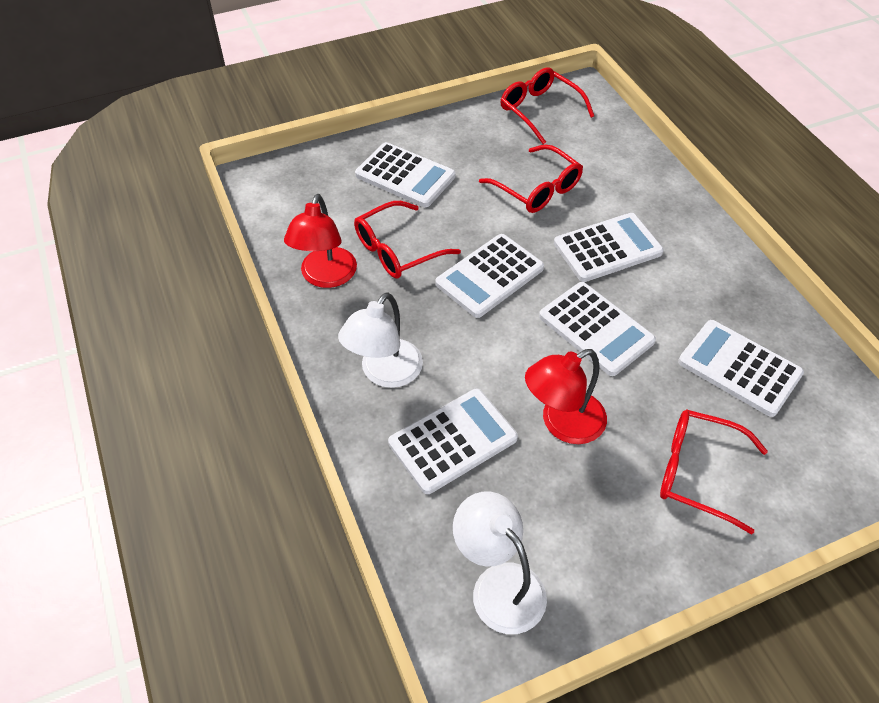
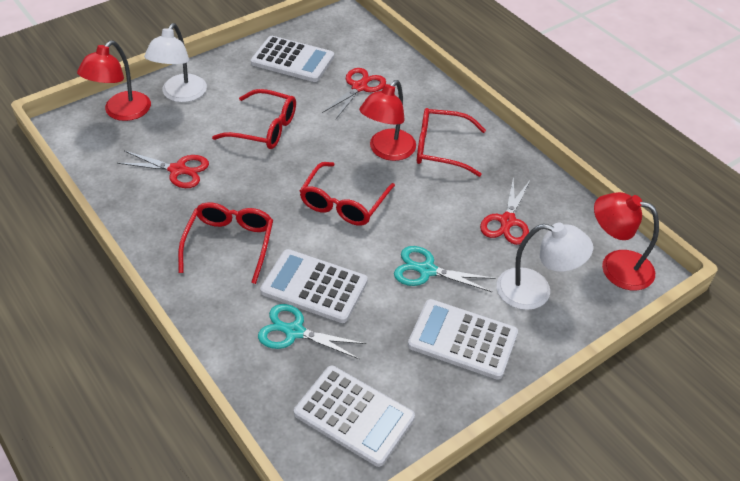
red lamp: [284,194,357,288] [525,349,607,444] = 2 -> [77,41,151,121] [359,80,416,161] [594,192,659,290] = 3
red scissors: none = 0 -> [117,151,209,188] [322,68,386,120] [480,176,530,245] = 3
turquoise scissors: none = 0 -> [258,304,366,359] [394,246,496,292] = 2
white calculator: [355,142,456,207] [388,389,518,494] [435,234,544,318] [539,282,656,376] [554,213,664,282] [678,320,804,417] = 6 -> [251,36,334,82] [260,249,368,323] [294,366,415,467] [408,299,518,380] = 4

